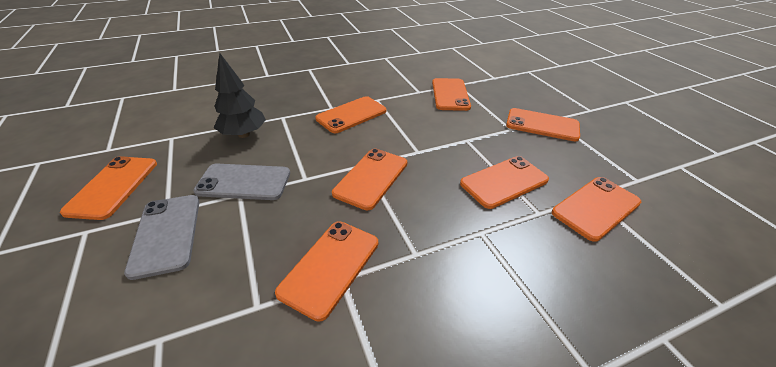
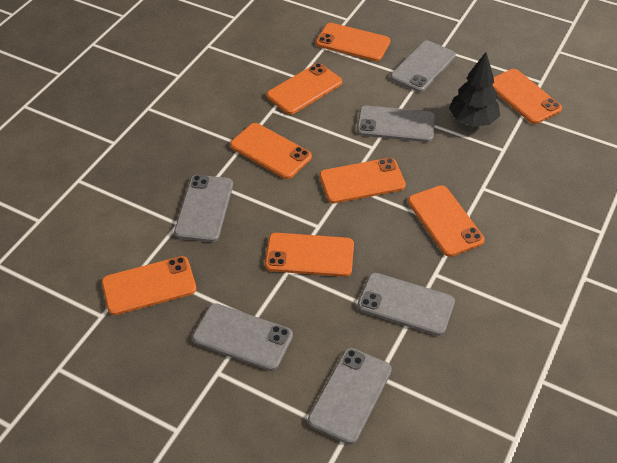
grey phone: [124,195,200,280] [193,164,290,200] = 2 -> [174,175,233,242] [192,303,293,371] [308,348,392,444] [357,105,435,142] [357,273,455,336] [390,41,456,92] = 6

